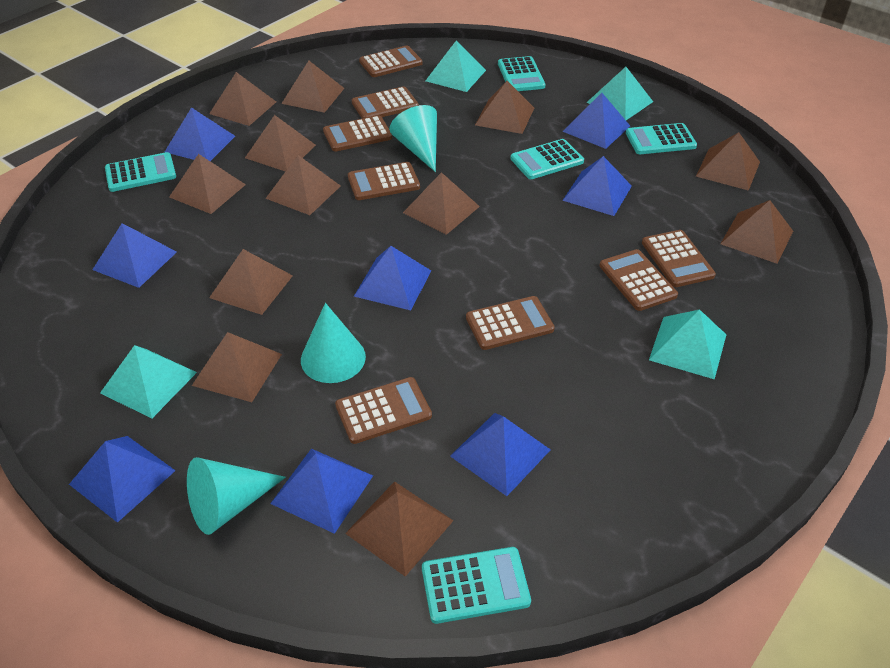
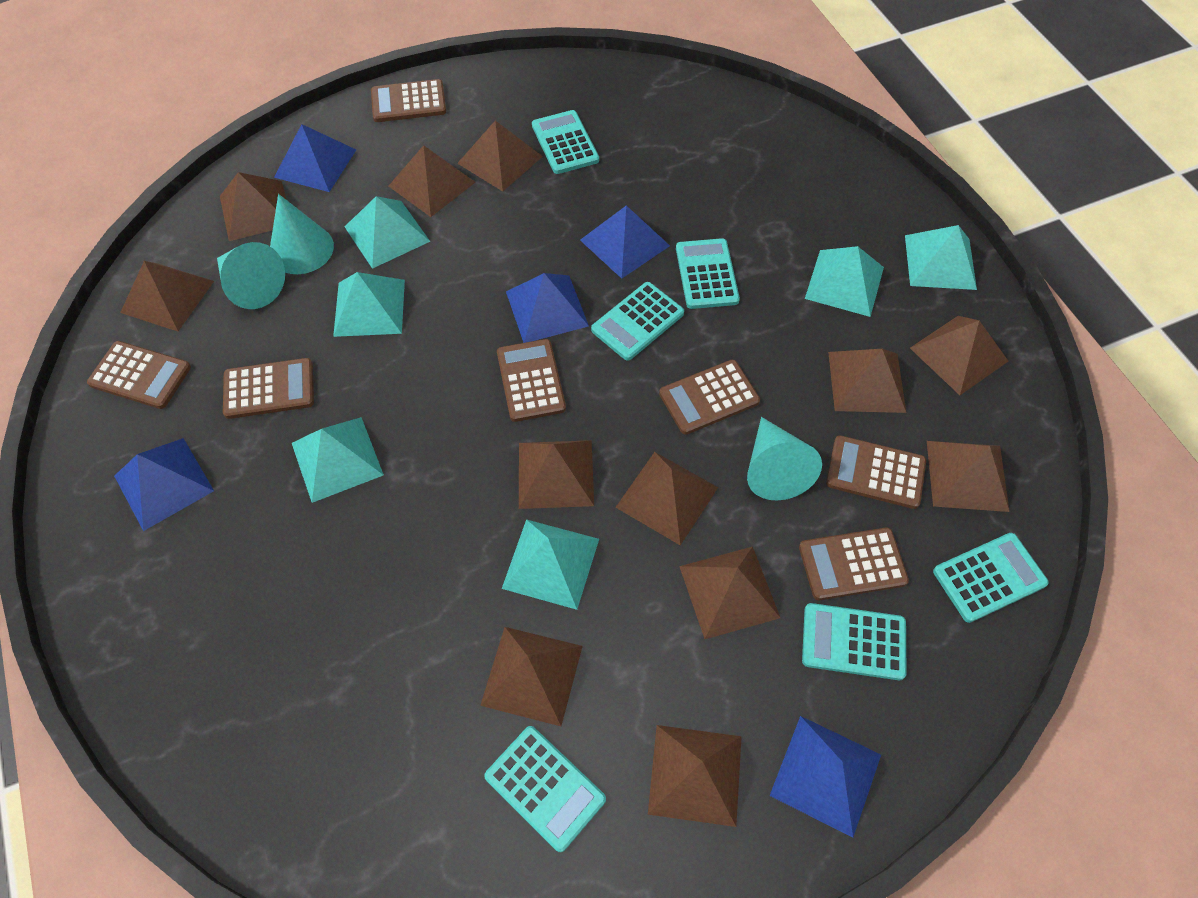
blue pyramid: [69,436,176,523] [92,223,177,288] [165,107,235,161] [270,449,373,534] [354,246,431,310] [450,413,551,496] [562,93,630,149] [562,156,632,216] = 8 -> [114,438,214,531] [274,124,356,192] [506,273,589,343] [580,205,670,279] [770,716,881,837] = 5
brown calculator: [323,115,392,152] [335,377,432,444] [348,162,420,200] [352,86,419,119] [359,45,423,77] [466,296,555,350] [599,249,678,311] [642,230,716,287] = 8 -> [87,341,191,409] [223,358,314,419] [371,79,446,122] [497,339,566,422] [659,360,760,435] [799,528,909,600] [826,435,926,509] = 7
turquoise calculator: [105,152,176,192] [422,547,531,624] [498,56,546,91] [510,139,584,179] [626,123,697,154] = 5 -> [484,726,606,852] [532,110,599,174] [591,282,684,361] [676,238,740,309] [802,603,907,680] [933,533,1049,623] = 6
turquoise pyramid: [100,345,197,419] [425,41,486,92] [586,67,653,120] [649,309,726,379] = 4 -> [292,417,384,503] [333,272,405,337] [345,196,430,269] [502,519,599,610] [805,246,884,317] [905,225,977,290] = 6

